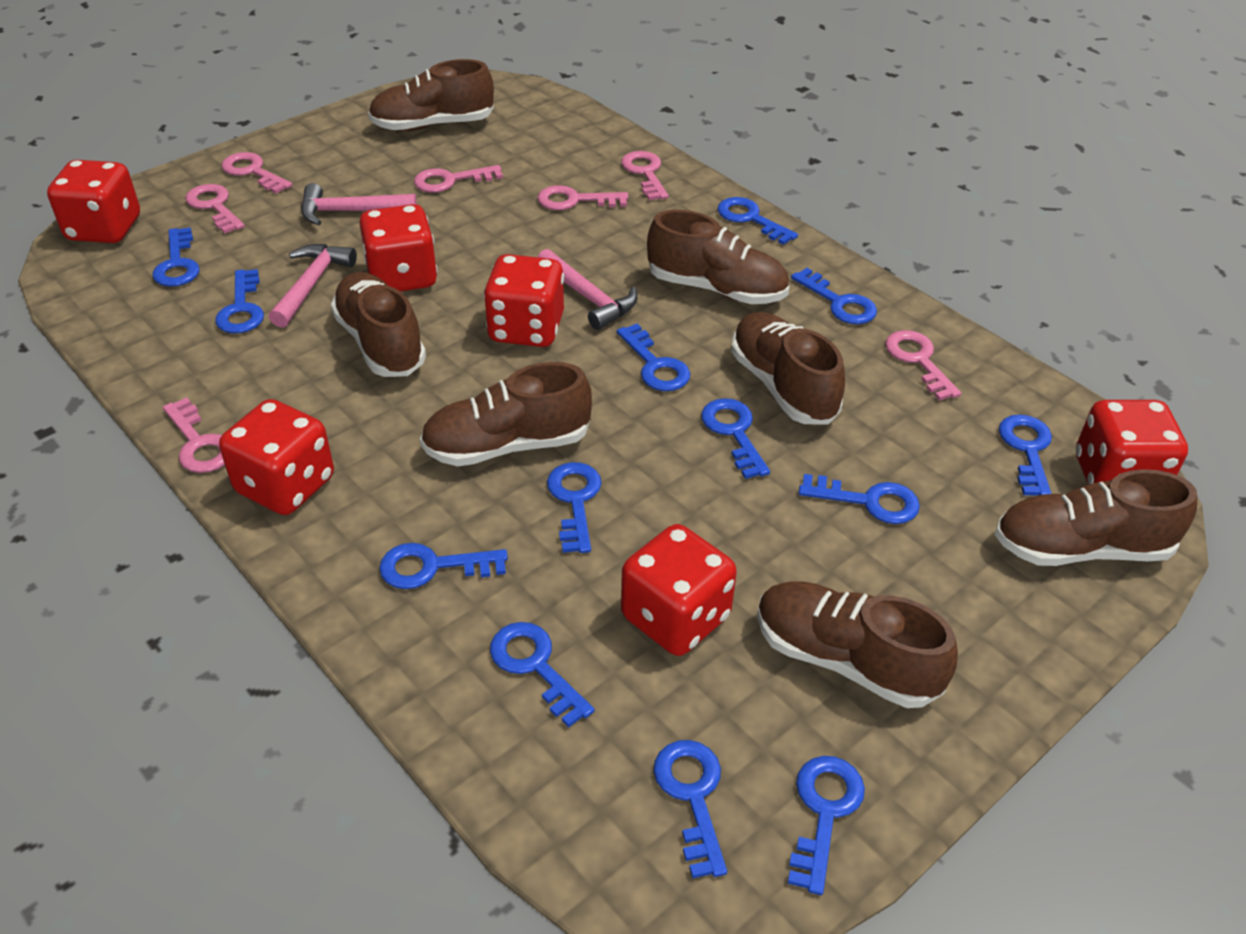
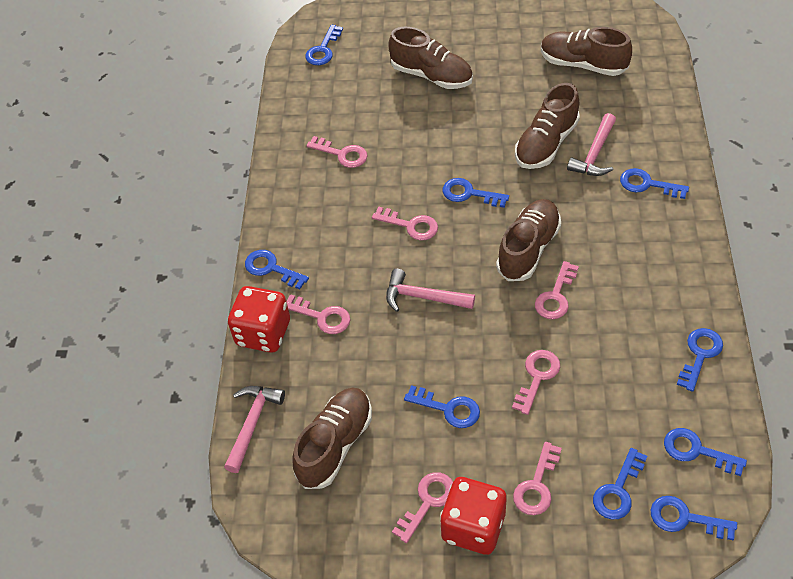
blue key: [153,227,200,287] [215,269,264,333] [379,543,508,589] [490,622,595,727] [547,462,602,553] [617,324,690,391] [653,740,727,879] [701,398,770,479] [718,197,798,245] [788,756,865,895] [791,268,877,324] [799,474,920,524] [999,414,1052,496] = 13 -> [245,250,309,289] [305,25,343,65] [404,385,480,428] [442,178,509,208] [593,448,647,520] [620,168,689,199] [651,496,737,541] [664,428,747,476] [677,328,723,392] = 9
brown shoe: [331,272,426,377] [368,59,494,131] [420,362,592,466] [647,210,789,304] [731,312,845,424] [757,582,958,708] [995,469,1197,566] = 7 -> [292,388,372,489] [388,27,473,89] [496,199,561,281] [515,83,580,169] [541,27,632,76] = 5
red dice: [47,160,140,243] [219,399,334,515] [359,204,438,292] [483,254,564,347] [621,524,737,656] [1076,400,1188,485] = 6 -> [228,286,290,353] [440,477,506,555] = 2

